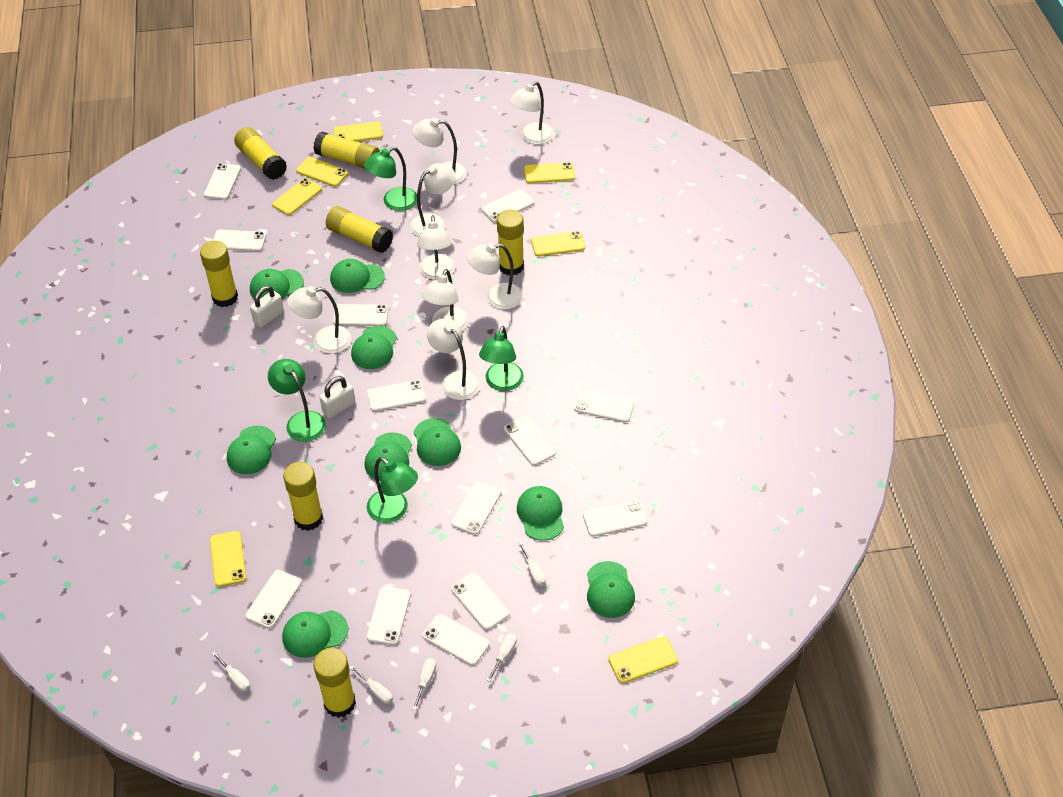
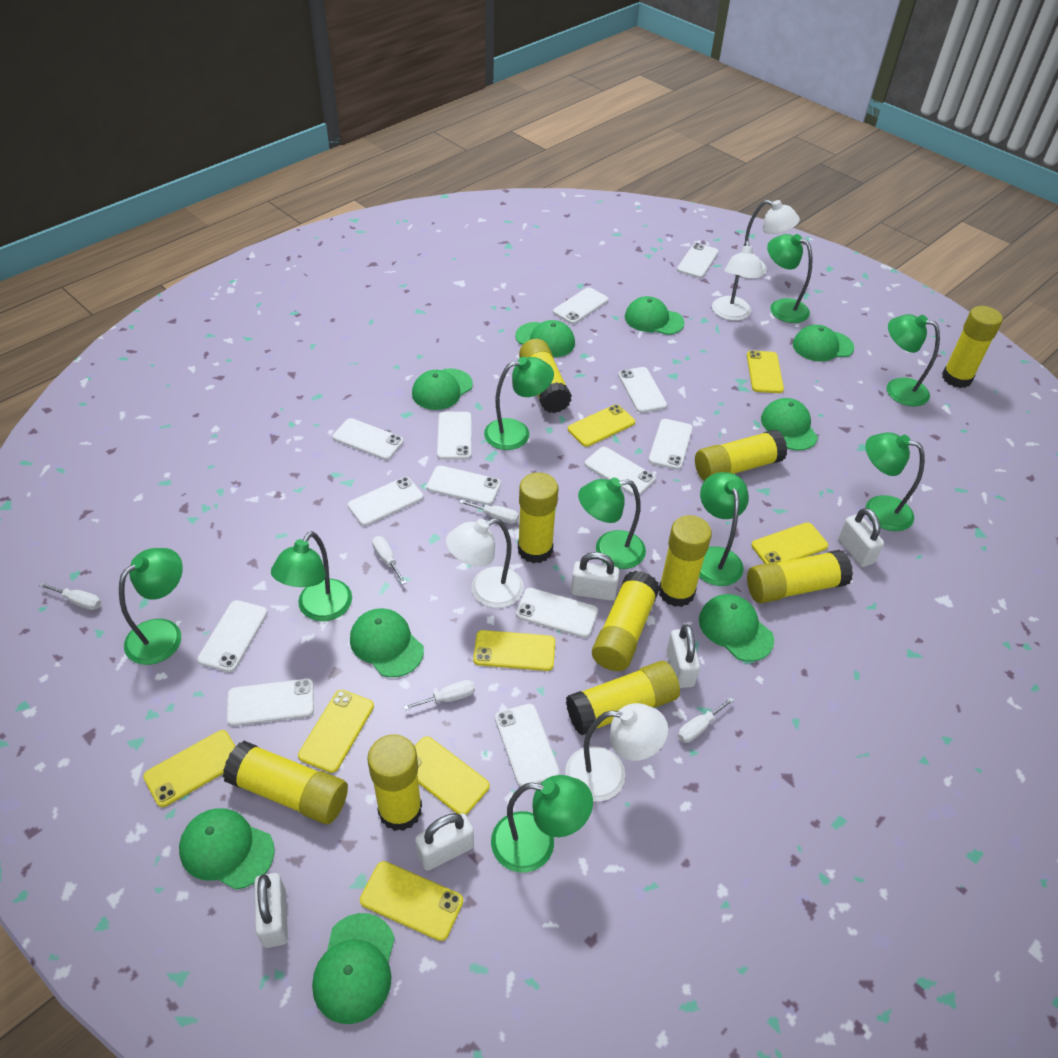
green lamp: [268,359,326,442] [364,147,417,211] [367,457,418,523] [479,326,524,391] = 4 -> [119,548,183,665] [271,531,352,621] [484,357,554,450] [491,775,593,873] [578,478,646,569] [699,472,749,586] [767,234,812,323] [865,432,925,531] [887,314,940,407] = 9
white lamp: [287,286,351,354] [410,163,456,237] [413,118,467,185] [417,215,455,280] [423,269,469,330] [427,319,480,400] [467,243,523,310] [509,81,554,145] = 8 -> [446,518,524,608] [565,703,668,802] [712,241,764,321] [739,200,800,279] = 4
white padlock: [250,286,284,328] [319,376,355,418] = 2 -> [254,873,288,948] [415,813,474,871] [571,552,620,601] [667,624,700,688] [838,508,884,567] = 5
yellow glue stick: [200,241,238,307] [234,127,287,180] [283,462,323,531] [313,131,380,169] [313,648,356,718] [326,206,393,253] [497,210,524,275] = 7 -> [223,741,348,824] [367,734,422,831] [518,472,558,563] [519,339,572,413] [566,661,680,735] [592,570,660,671] [659,515,712,607] [695,430,787,481] [747,550,853,603] [942,306,1003,388] = 10
yellow phone: [210,531,246,587] [272,178,322,215] [296,157,348,187] [333,122,383,142] [524,162,575,183] [531,231,585,256] [609,636,678,683] = 7 -> [143,730,235,807] [298,690,374,773] [360,861,463,941] [415,736,490,815] [473,630,555,671] [568,404,635,447] [747,350,784,393] [751,522,828,564] = 8

